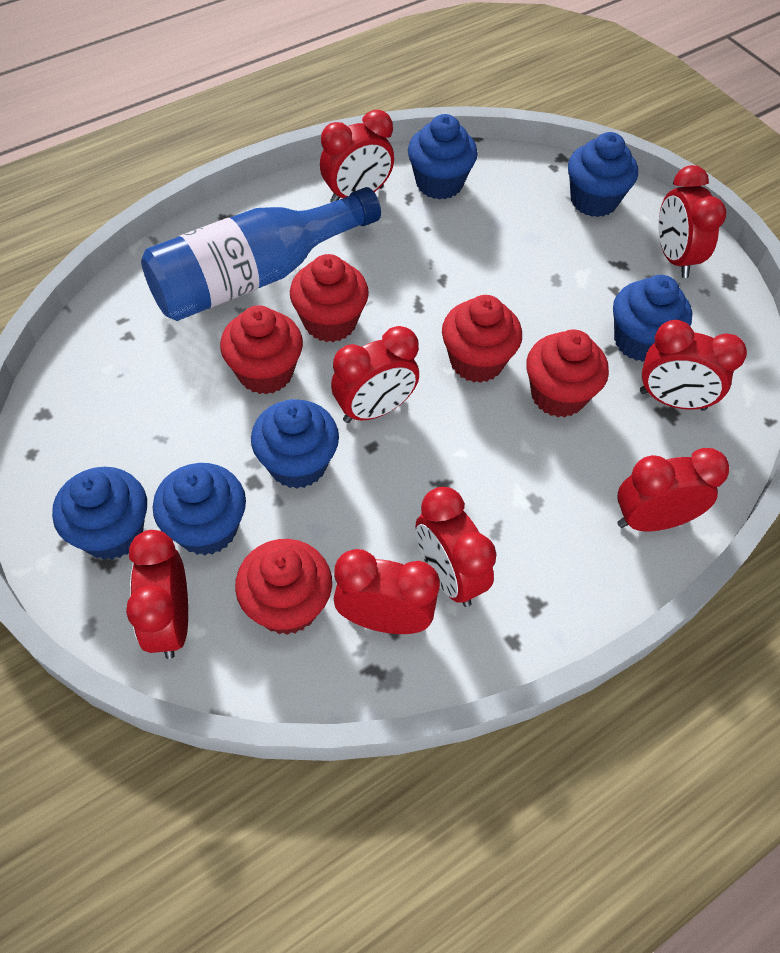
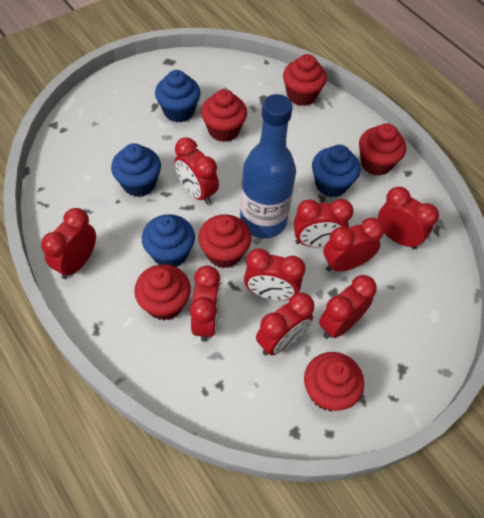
blue cupcake: [52,467,147,560] [153,463,246,555] [251,399,339,489] [408,114,478,200] [568,132,638,217] [613,275,692,362] = 6 -> [111,143,161,197] [142,214,195,267] [155,70,201,122] [312,145,360,197] = 4
red clock: [126,530,188,659] [320,110,394,203] [331,326,419,423] [334,549,440,634] [416,487,497,607] [617,448,729,531] [640,320,747,411] [659,165,726,278] = 8 -> [41,208,96,279] [174,137,219,205] [190,265,220,342] [244,249,305,301] [256,292,314,355] [294,199,353,248] [319,275,377,339] [324,218,384,272] [378,187,439,249] = 9
red cupcake: [220,305,303,394] [235,539,332,635] [290,254,369,342] [442,295,522,383] [526,329,609,417] = 5 -> [134,264,191,320] [198,214,251,268] [201,89,247,142] [283,54,327,106] [304,352,364,411] [359,123,406,176] = 6

